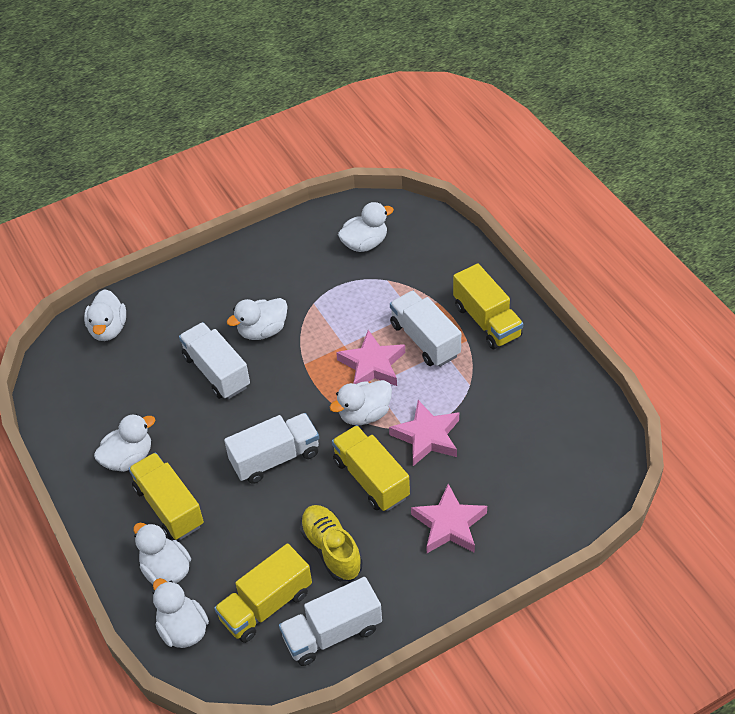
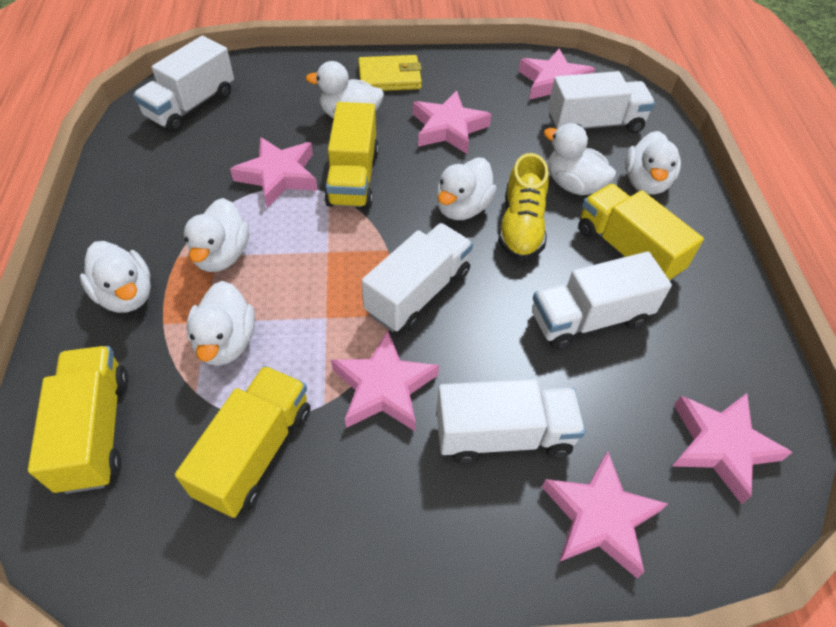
pink star: [336,330,405,386] [389,400,459,466] [411,484,487,553] = 3 -> [230,137,318,208] [331,330,439,431] [413,91,492,154] [519,48,595,100] [542,451,668,578] [673,393,792,504] = 6
white truck: [179,322,250,399] [224,413,319,484] [279,577,382,666] [390,291,461,367] = 4 -> [133,36,234,132] [362,223,473,332] [436,379,585,464] [532,251,672,350] [548,71,655,133] = 5
yellow wallet: none = 0 -> [358,55,422,91] = 1

